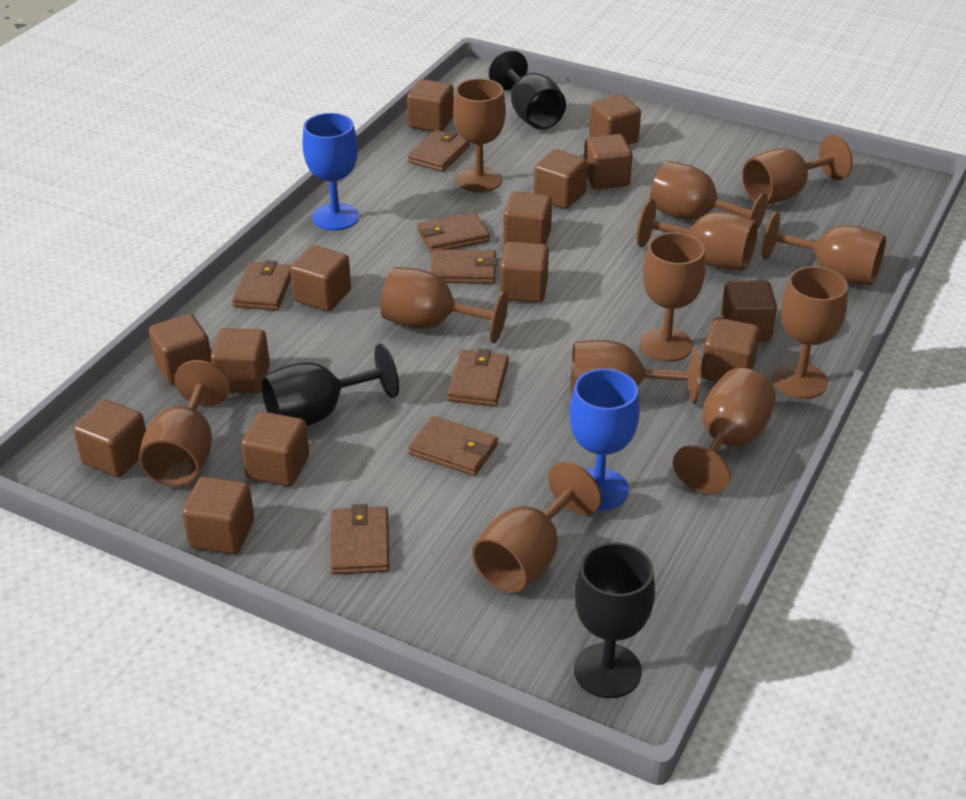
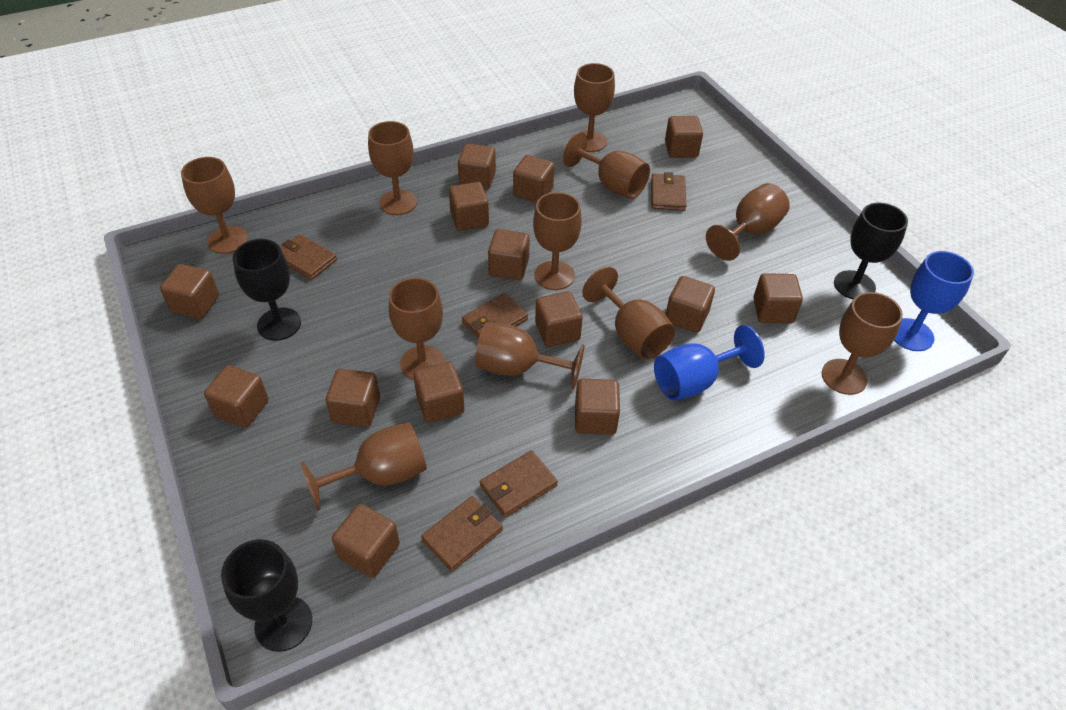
brown goblet: [139,360,230,487] [380,267,508,343] [453,78,506,193] [472,462,602,593] [571,340,701,404] [637,199,758,271] [640,232,706,362] [650,161,767,229] [673,368,776,494] [742,135,853,204] [762,211,886,285] [772,266,848,399] = 12 -> [181,157,248,254] [301,422,427,511] [368,121,417,215] [389,278,445,380] [475,322,585,389] [533,192,582,290] [563,132,650,199] [574,63,615,152] [582,267,675,359] [706,183,790,261] [822,292,903,395] = 11
brown wallet: [232,260,291,311] [331,504,389,575] [408,130,470,172] [408,416,498,476] [417,212,490,253] [430,249,497,284] [447,348,509,407] = 7 -> [281,234,337,280] [421,496,503,572] [462,293,528,339] [480,450,558,518] [651,172,687,211] = 5

